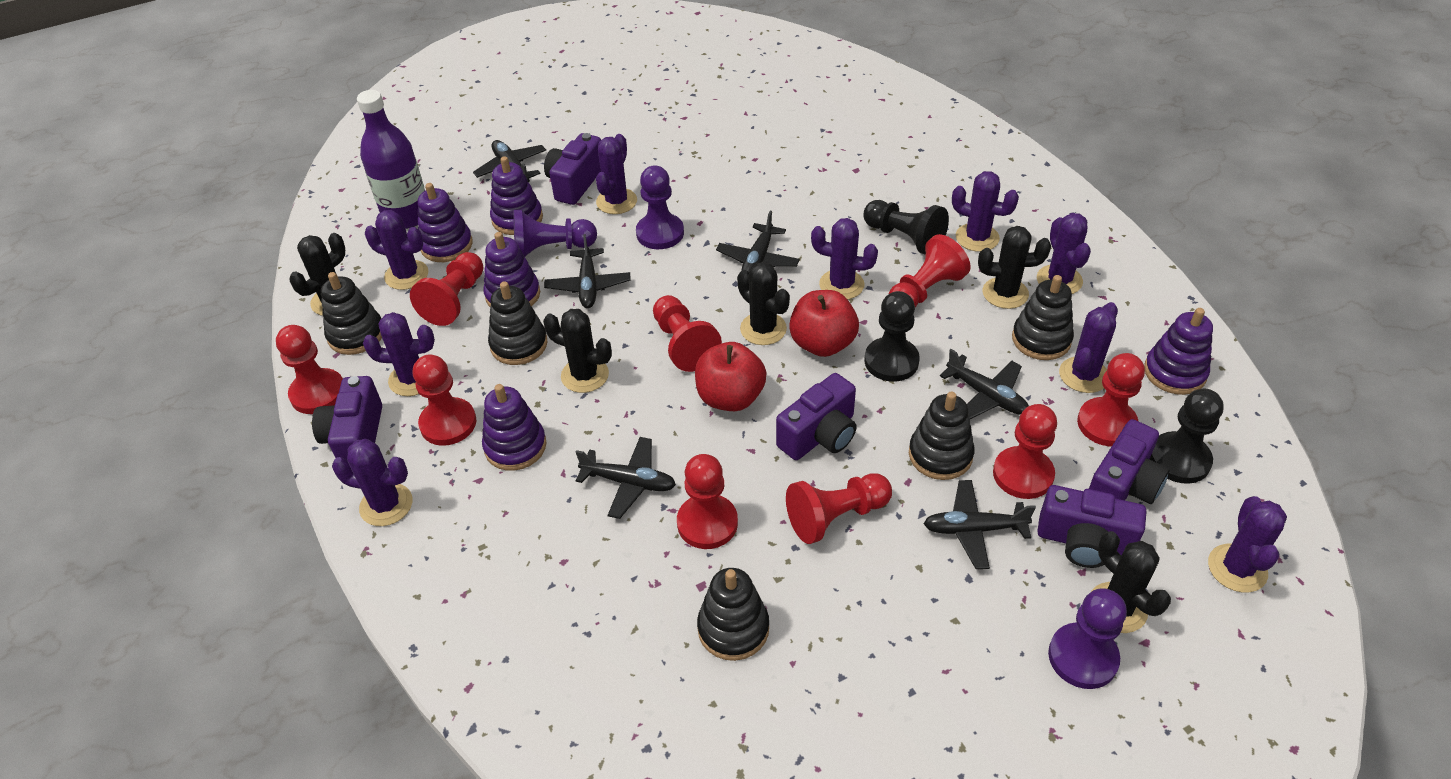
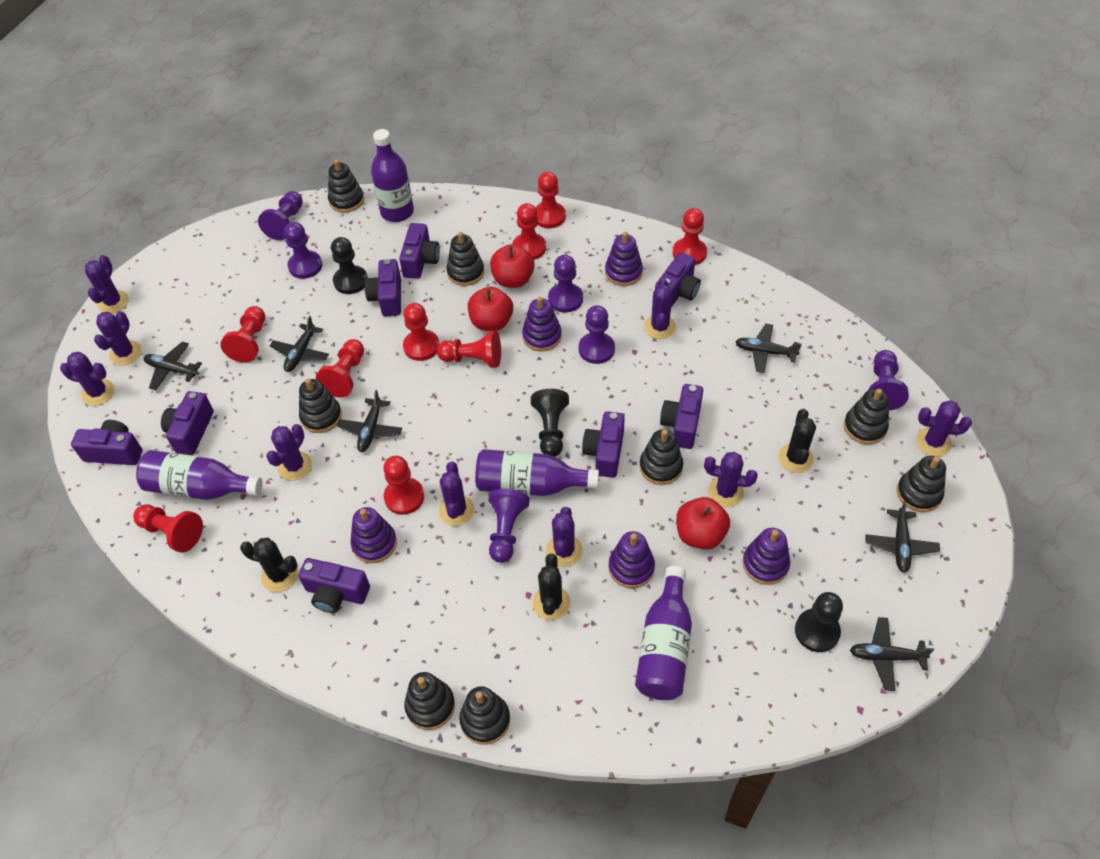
black cactus: [289,233,345,316] [543,309,612,393] [737,262,790,345] [978,226,1051,309] [1091,531,1171,633] = 5 -> [240,538,298,592] [532,554,571,620] [778,409,816,473] = 3
black stacking toy: [321,272,382,355] [488,281,548,365] [697,568,769,661] [909,391,975,480] [1012,275,1074,360] = 5 -> [299,378,342,433] [328,159,364,213] [404,672,455,730] [446,232,484,286] [459,686,510,745] [639,429,683,485] [844,389,889,444] [897,456,946,512] = 8
purple bottle: [357,90,425,229] = 1 -> [136,450,263,500] [371,129,414,222] [475,449,599,496] [635,566,692,700] = 4
purple camera: [312,376,382,459] [544,133,601,205] [776,373,857,460] [1037,485,1146,568] [1089,419,1170,504] = 5 -> [71,420,142,465] [161,391,214,455] [298,558,370,613] [364,259,401,317] [399,223,440,279] [582,411,625,478] [655,252,701,307] [660,384,703,449] = 8
purple pawn: [513,210,597,257] [636,165,684,249] [1048,588,1127,689] = 3 -> [258,191,303,240] [284,222,322,279] [488,489,530,563] [548,255,583,312] [579,305,615,364] [868,350,909,410] = 6
red apple: [695,342,766,411] [789,290,859,357] = 2 -> [468,287,513,331] [490,244,535,288] [676,497,730,550] = 3

